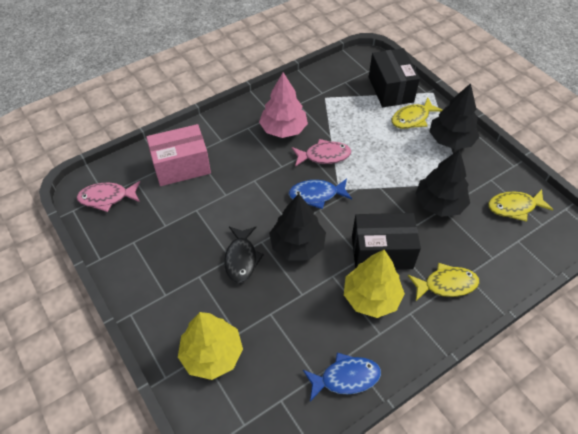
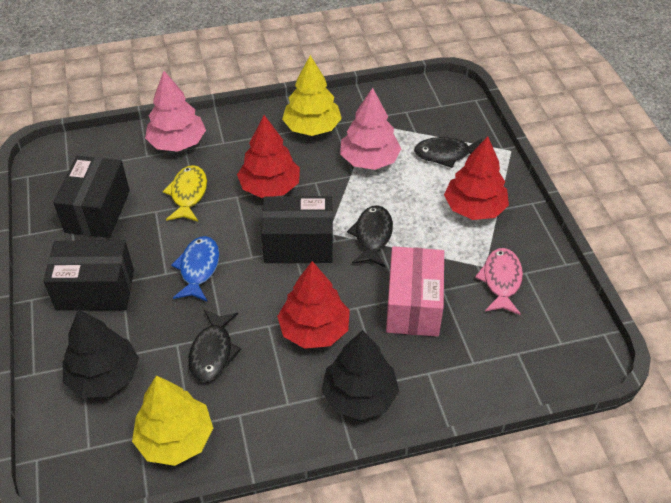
black box: [352,213,421,270] [369,48,420,107] = 2 -> [43,240,134,311] [53,156,130,238] [261,196,333,263] = 3
black fish: [224,227,264,283] = 1 -> [188,309,241,382] [347,205,393,267] [414,137,482,168] = 3
black tree: [269,194,326,261] [415,149,470,217] [429,83,480,149] = 3 -> [63,310,139,398] [321,330,399,420] = 2
blue fish: [289,178,352,209] [303,353,381,401] = 2 -> [171,236,219,301] = 1
pink fish: [77,181,140,212] [292,139,351,167] = 2 -> [475,248,523,315] = 1
pink tree: [259,72,308,138] = 1 -> [145,71,206,152] [340,88,401,170] = 2
red tree: none = 0 -> [237,115,300,198] [277,261,350,349] [444,136,509,220] = 3
yellow fish: [392,97,443,129] [408,263,479,301] [488,189,554,222] = 3 -> [163,165,207,222] = 1

